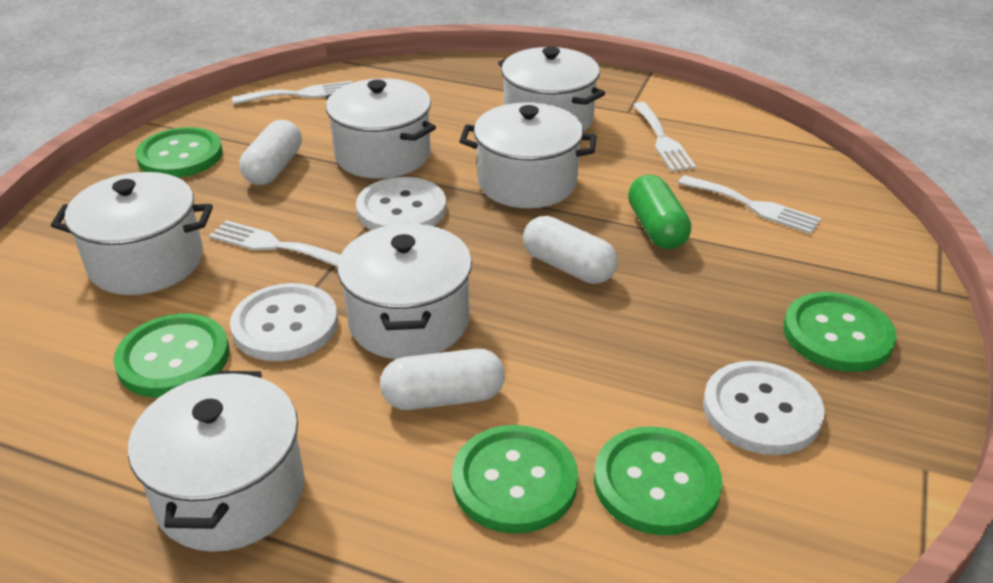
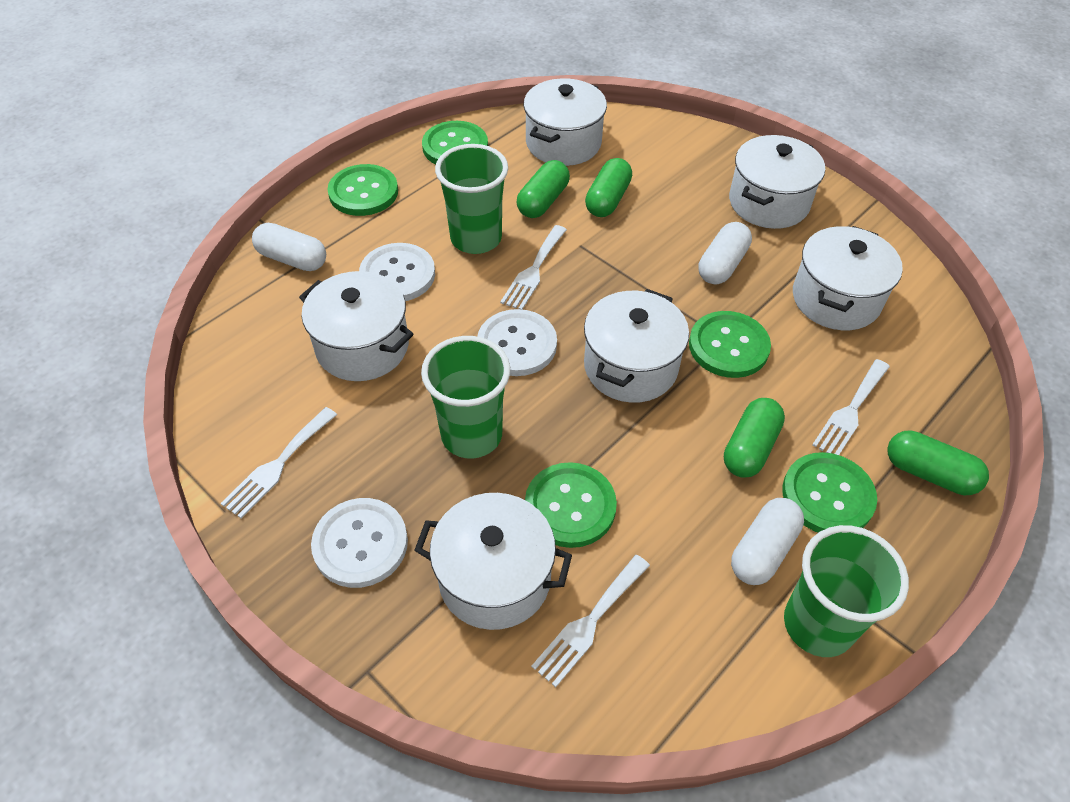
green capsule: [628,175,691,249] = 1 -> [517,160,570,218] [585,158,632,217] [724,398,785,478] [887,430,989,495] = 4
green cup: none = 0 -> [421,336,510,458] [435,144,508,254] [784,525,909,657] = 3

